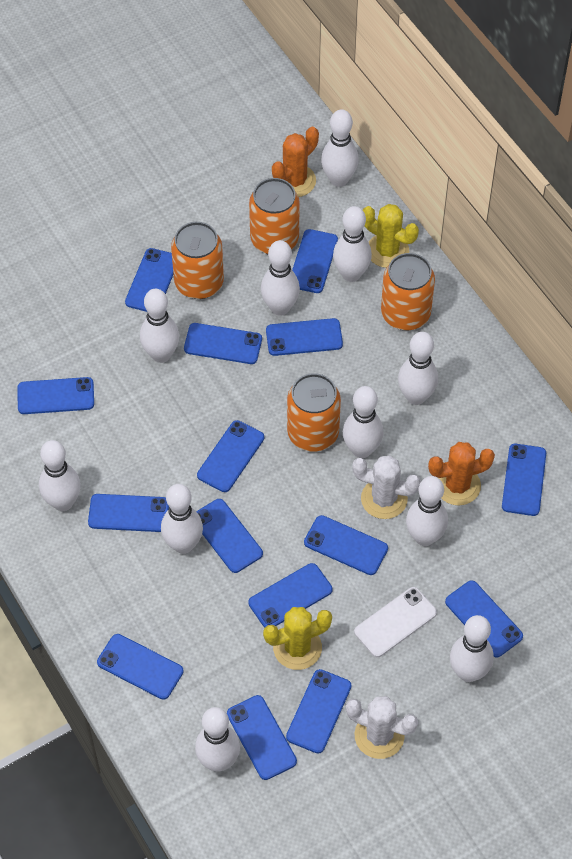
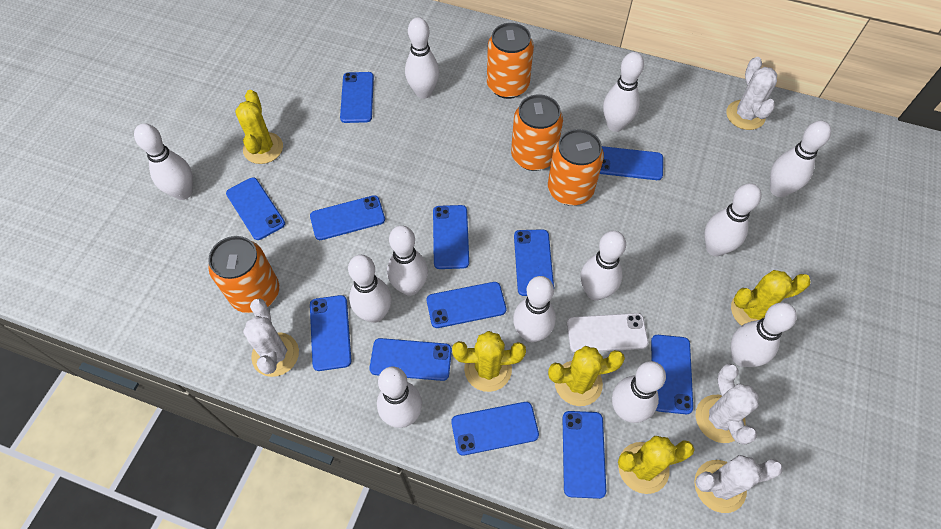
blue phone: [17,377,94,414] [88,494,169,532] [97,634,184,700] [125,248,174,312] [184,323,262,364] [196,499,263,573] [197,420,264,492] [227,695,297,780] [248,563,332,628] [266,318,343,356] [286,669,351,753] [292,229,338,293] [304,515,388,575] [445,580,523,657] [502,444,546,516] = 15 -> [226,177,285,240] [310,195,385,240] [310,295,351,371] [340,72,374,123] [370,338,452,381] [427,282,506,328] [433,205,469,269] [451,402,539,456] [514,229,554,296] [562,411,606,499] [600,146,663,180] [651,335,693,414] = 12
orange cactus: [272,127,319,197] [428,442,495,505] = 2 -> none = 0
white bowling pin: [39,440,81,511] [140,289,179,363] [161,484,203,554] [195,707,240,771] [261,240,300,316] [321,109,359,187] [333,206,372,282] [343,386,384,458] [398,332,438,405] [406,476,448,546] [450,615,494,682] = 11 -> [134,123,193,200] [348,255,392,323] [377,367,422,428] [387,225,428,296] [405,17,439,99] [513,276,556,342] [581,231,626,301] [603,52,644,132] [612,361,666,423] [704,183,761,256] [731,302,797,367] [770,121,831,197] = 12
white cactus: [346,696,418,759] [352,455,421,519] = 2 -> [243,298,299,377] [694,455,783,513] [696,363,759,445] [726,57,777,130] = 4
yellow cactus: [263,607,332,670] [363,204,419,268] = 2 -> [235,90,283,164] [452,331,526,392] [548,346,625,406] [618,436,695,494] [731,270,811,326] = 5

